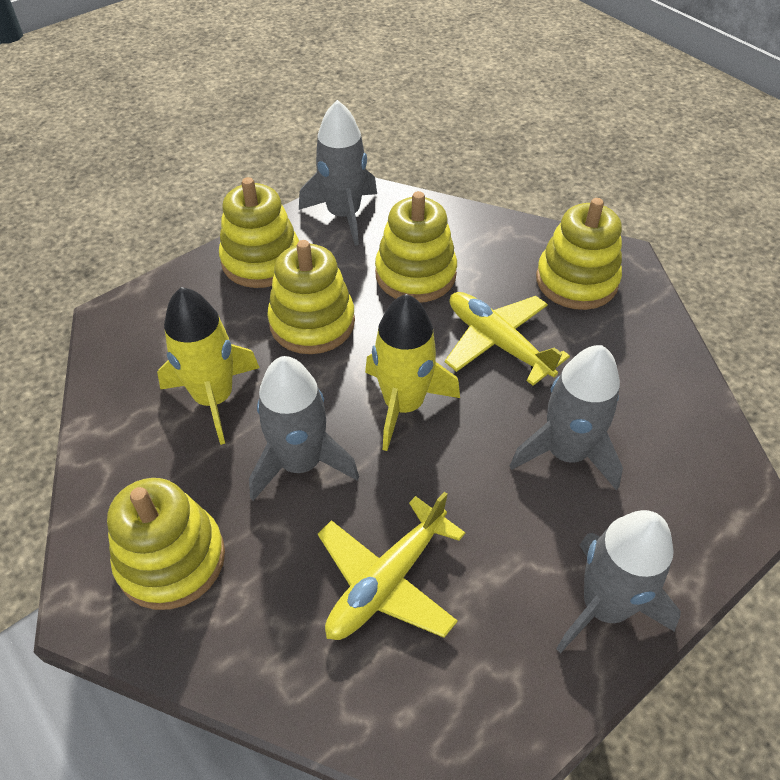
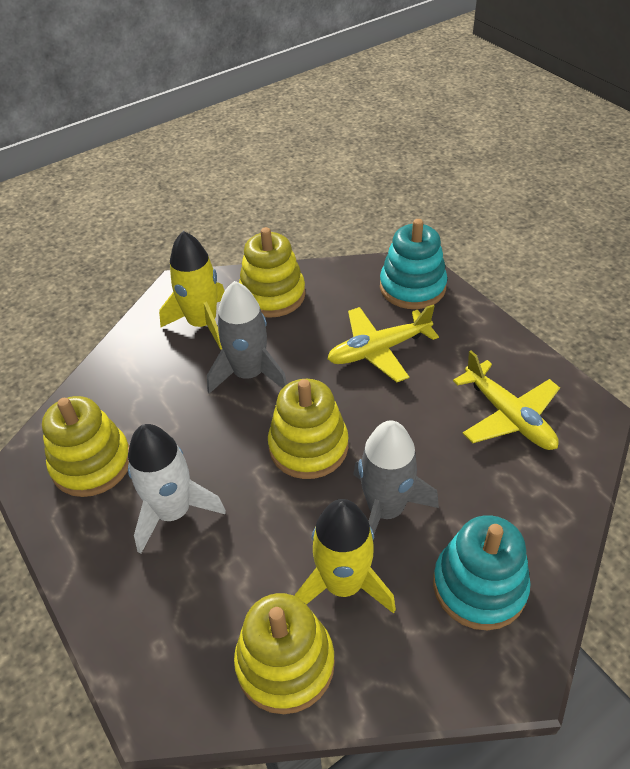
grey rocket: [249,356,359,501] [299,100,377,246] [510,345,623,490] [556,510,681,653] = 4 -> [207,281,287,394] [353,420,439,533] = 2
turquoise stacking toy: none = 0 -> [380,219,447,309] [433,515,530,630] = 2
white rocket: none = 0 -> [128,424,226,554] = 1
yellow stacking toy: [107,478,225,610] [219,177,299,288] [267,240,355,354] [375,191,457,303] [536,198,622,310] = 5 -> [42,396,129,497] [234,593,335,714] [239,227,306,318] [268,379,349,479] = 4

